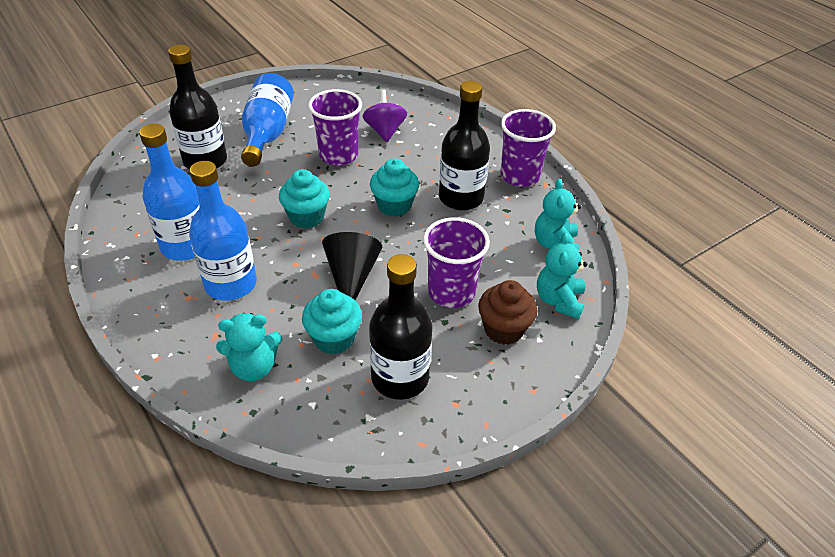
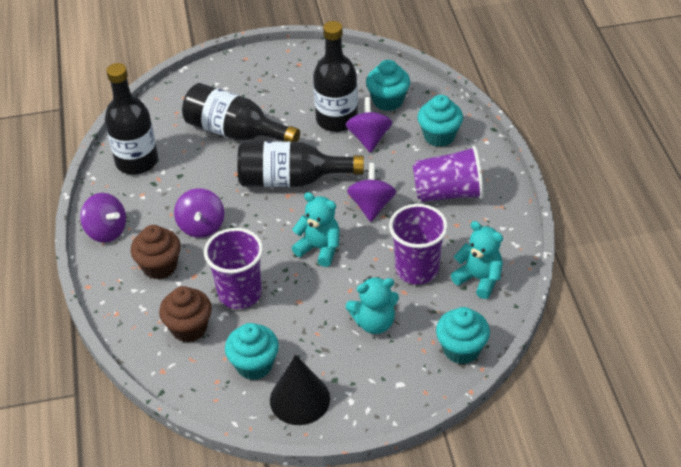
black bottle: [168,45,227,170] [369,254,433,400] [439,81,490,211] = 3 -> [105,63,158,175] [182,83,300,142] [237,141,364,187] [313,21,358,132] = 4
blue bottle: [139,124,199,261] [189,161,257,301] [241,73,294,166] = 3 -> none = 0
brown cupcake: [478,280,537,345] = 1 -> [131,225,181,280] [159,286,212,342] = 2
purple spinning top: [362,89,407,142] = 1 -> [80,193,126,243] [174,188,224,238] [346,97,392,153] [347,163,396,222] = 4
turquoise cupcake: [279,169,330,229] [302,289,362,354] [370,158,419,217] = 3 -> [225,323,279,380] [366,60,410,111] [417,95,463,147] [436,307,490,364] = 4

